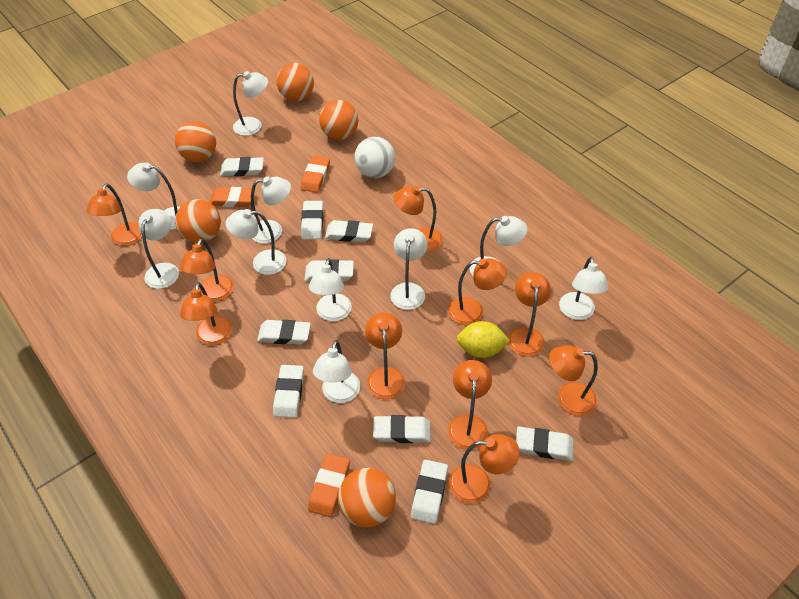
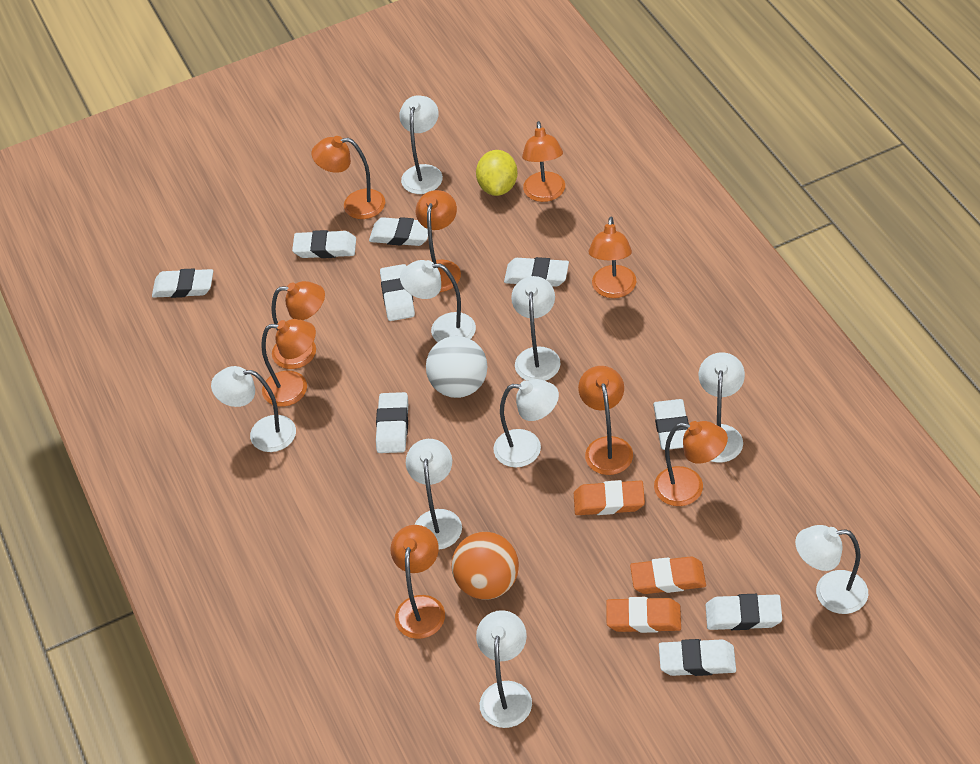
orange ball: [175,121,216,162] [175,199,221,243] [276,63,314,101] [319,100,358,140] [338,468,396,528] = 5 -> [451,532,519,600] = 1
orange lamp: [87,184,142,246] [180,238,234,302] [180,282,232,346] [365,312,405,399] [394,186,443,252] [448,258,507,325] [448,360,492,450] [449,434,520,503] [508,272,551,357] [549,345,598,416] = 10 -> [261,319,316,407] [271,281,325,369] [312,136,385,219] [391,525,445,639] [416,190,461,292] [522,121,565,202] [578,366,633,475] [589,217,636,298] [654,421,728,506] = 9
white lamp: [127,163,180,230] [138,209,179,289] [226,209,287,275] [233,71,268,136] [251,176,291,244] [309,258,352,321] [313,340,360,403] [391,228,427,310] [470,216,528,276] [559,257,609,320] = 10 -> [211,366,296,452] [399,95,443,194] [400,260,476,342] [406,439,462,550] [476,610,532,728] [493,379,559,467] [511,276,561,381] [698,352,745,463] [795,525,868,614] = 9

